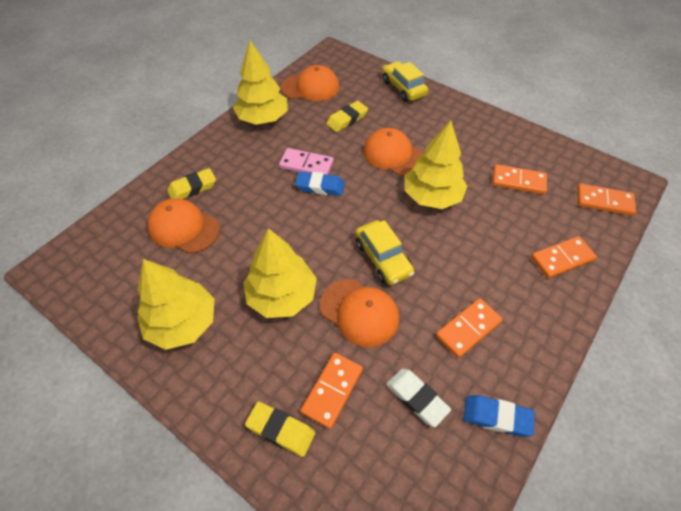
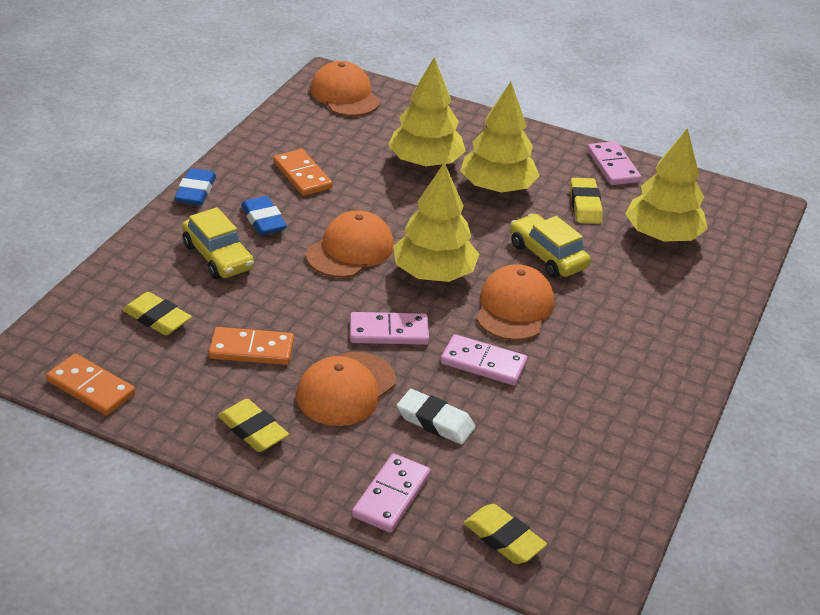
orange domino: [300,353,363,429] [436,298,503,358] [492,164,547,195] [531,236,597,278] [577,184,636,216] = 5 -> [46,353,135,416] [209,327,294,365] [273,149,333,196] = 3
pink domino: [279,148,334,175] = 1 -> [350,312,429,345] [352,454,431,533] [441,334,528,385] [588,141,641,185] = 4
yellow eraser: [167,168,216,199] [245,402,315,457] [326,101,368,132] = 3 -> [123,292,192,335] [218,399,289,452] [463,504,547,564] [570,178,603,224] = 4

